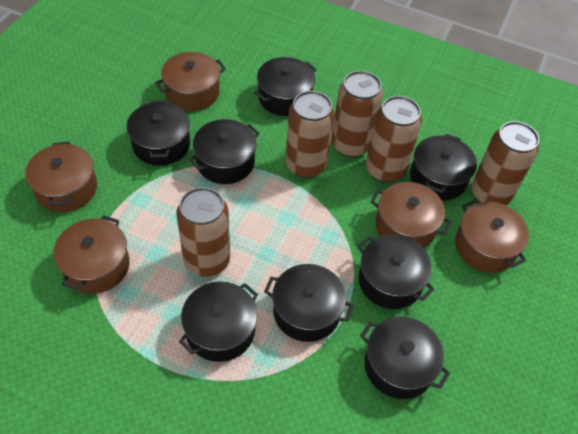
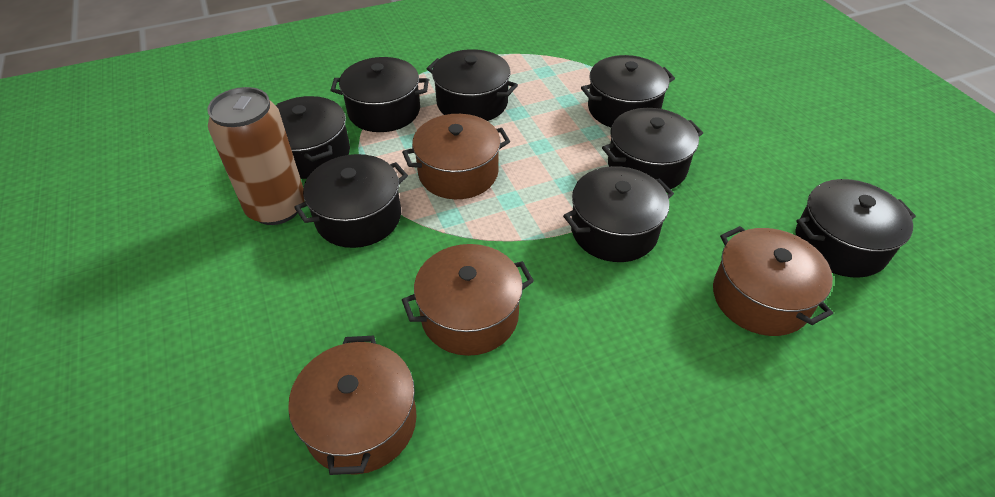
brown can: [176,187,230,277] [285,91,335,178] [331,71,383,157] [366,96,422,183] [471,121,539,205] = 5 -> [207,87,304,225] = 1
brown pot: [25,141,97,212] [53,215,130,294] [155,52,226,111] [370,182,452,248] [455,199,529,273] = 5 -> [288,336,417,475] [402,114,510,199] [402,244,534,356] [713,226,833,336] = 4

